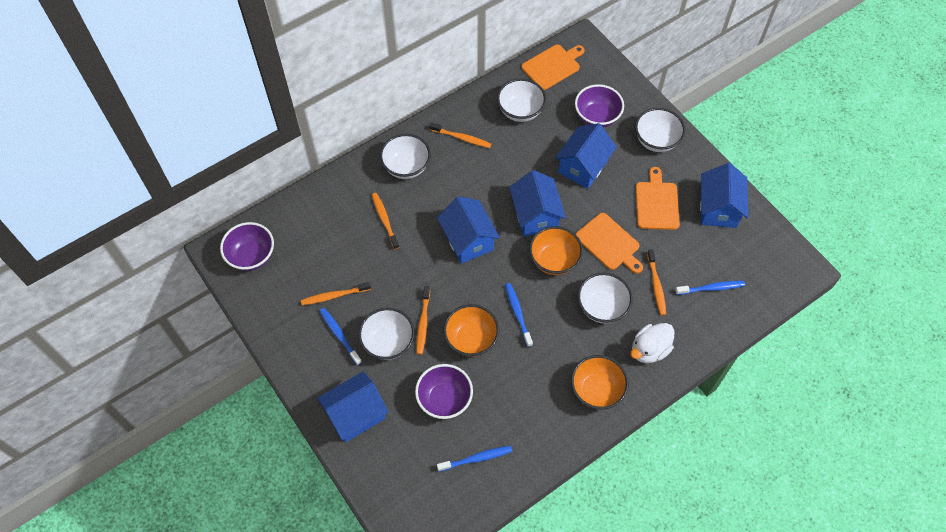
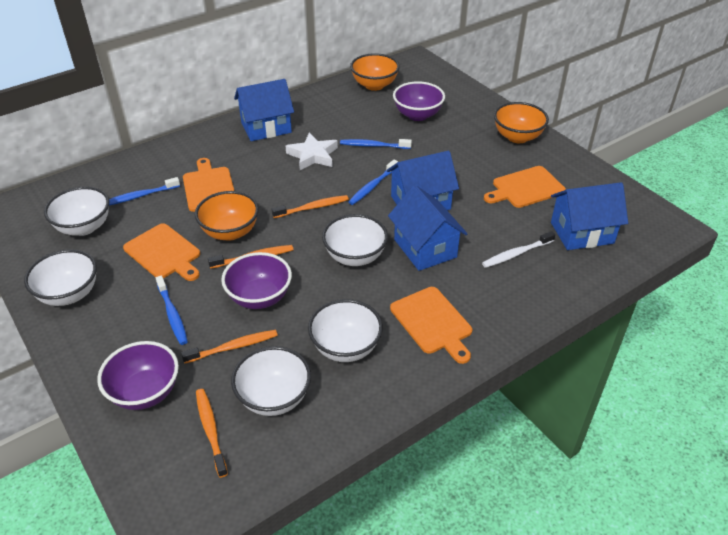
blue house: [317,372,389,442] [437,196,500,264] [509,170,566,236] [555,123,617,189] [700,163,749,228] = 5 -> [234,79,294,141] [387,151,459,210] [388,185,467,271] [551,182,628,250] = 4
orange cutting board: [521,44,585,90] [576,213,643,274] [636,167,680,230] = 3 -> [123,223,200,281] [183,158,234,212] [390,287,472,364] [484,166,566,208] = 4
orange toothbrush: [301,282,371,305] [372,193,399,249] [416,286,430,355] [429,122,491,148] [647,249,666,315] = 5 -> [181,330,278,364] [196,389,228,478] [208,245,294,269] [271,195,349,218] = 4
white duck: [630,323,674,363] = 1 -> none = 0
white star: none = 0 -> [286,133,338,170] = 1
white toothbrush: none = 0 -> [482,231,555,268] = 1

